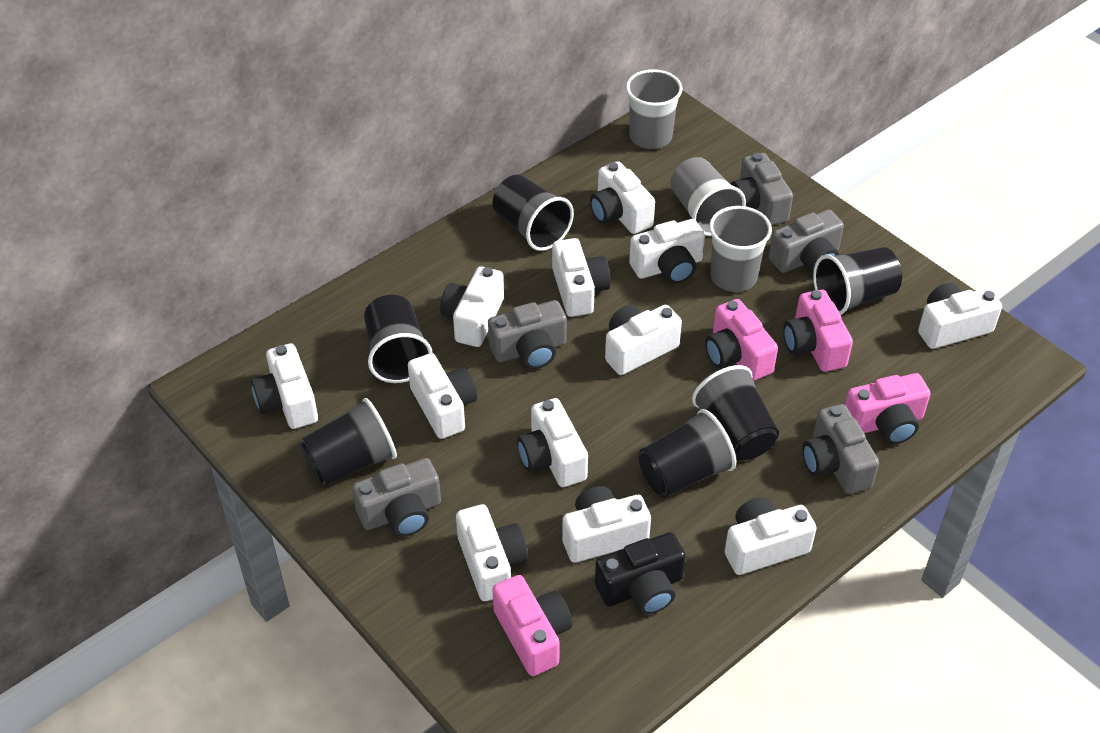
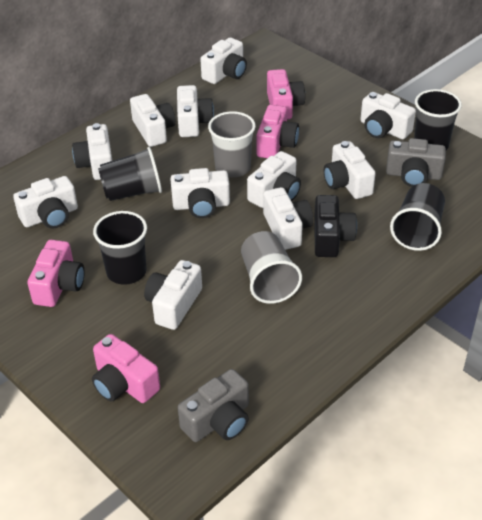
black cup: [300,398,397,486] [364,295,432,383] [492,174,574,251] [639,409,736,497] [692,365,779,460] [813,247,902,315] = 6 -> [93,211,147,285] [98,147,162,201] [390,183,445,251] [414,89,462,150] = 4
grey camera: [352,458,441,537] [488,300,567,369] [731,153,793,225] [769,210,844,274] [802,404,879,494] = 5 -> [178,369,249,442] [386,138,446,187] = 2
grey cup: [626,69,683,149] [670,157,746,236] [709,206,772,292] = 3 -> [208,111,256,177] [241,231,302,304] = 2
white camera: [251,343,318,429] [408,353,477,439] [440,266,504,347] [456,504,528,601] [517,398,588,487] [552,238,611,317] [562,486,651,563] [590,161,655,234] [605,305,682,375] [629,219,705,284] [725,497,817,575] [918,283,1002,349] = 12 -> [13,176,78,228] [72,123,112,180] [130,94,176,147] [144,260,202,330] [170,168,230,218] [177,85,214,137] [200,38,247,84] [247,151,301,208] [263,187,313,250] [324,141,376,199] [360,92,416,139] = 11

